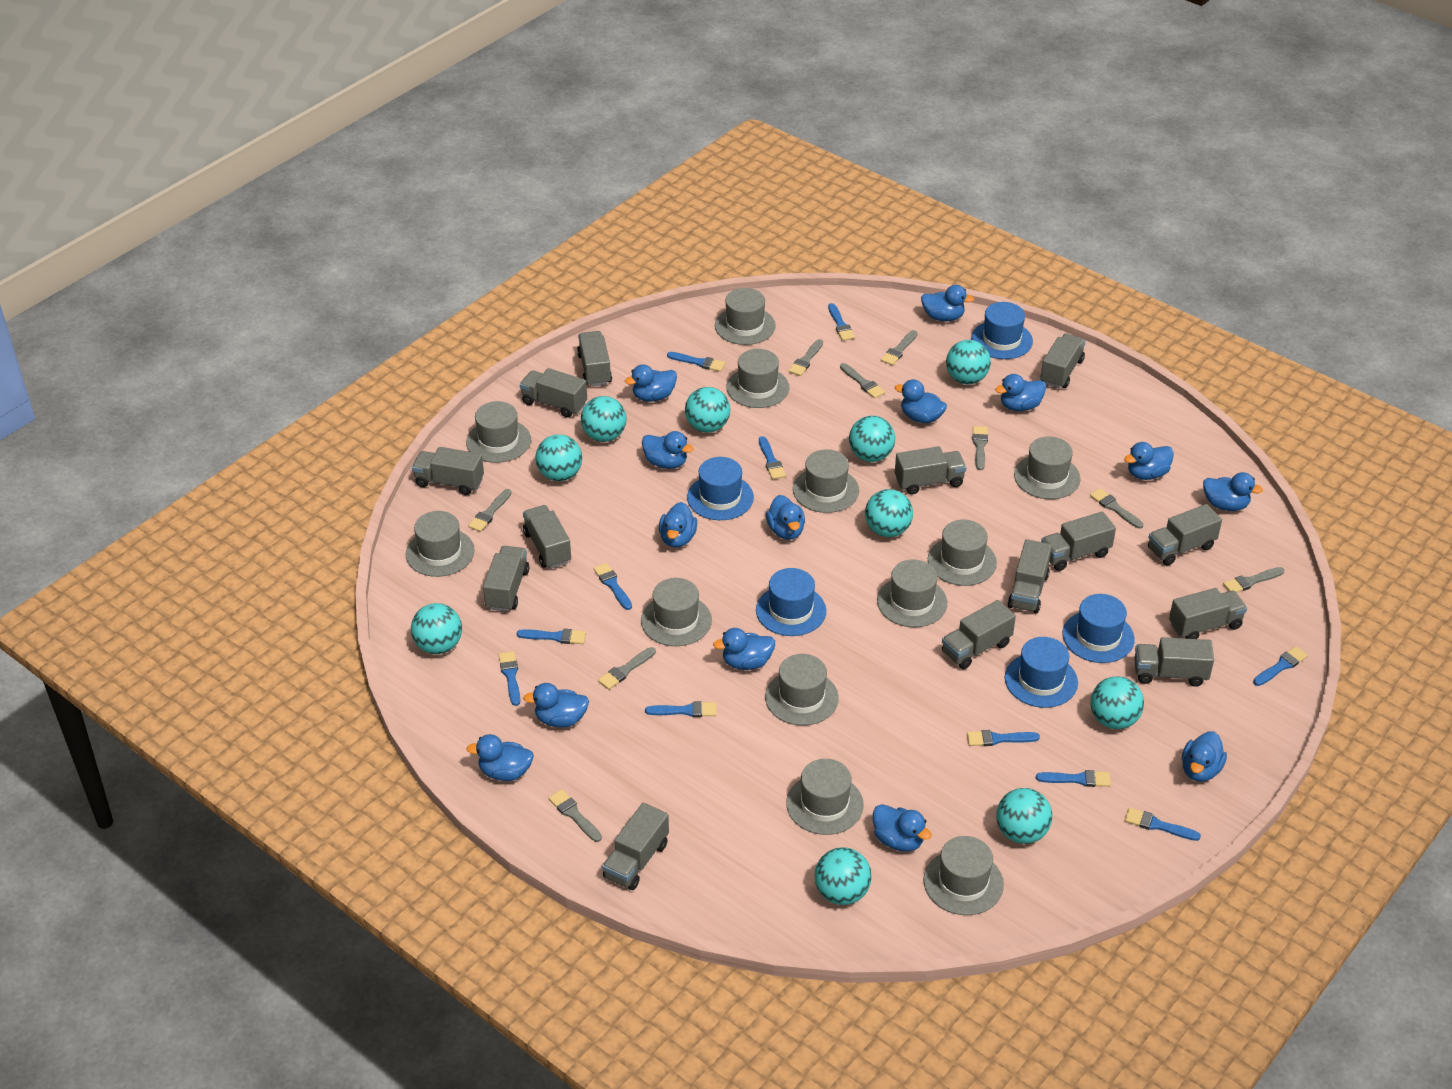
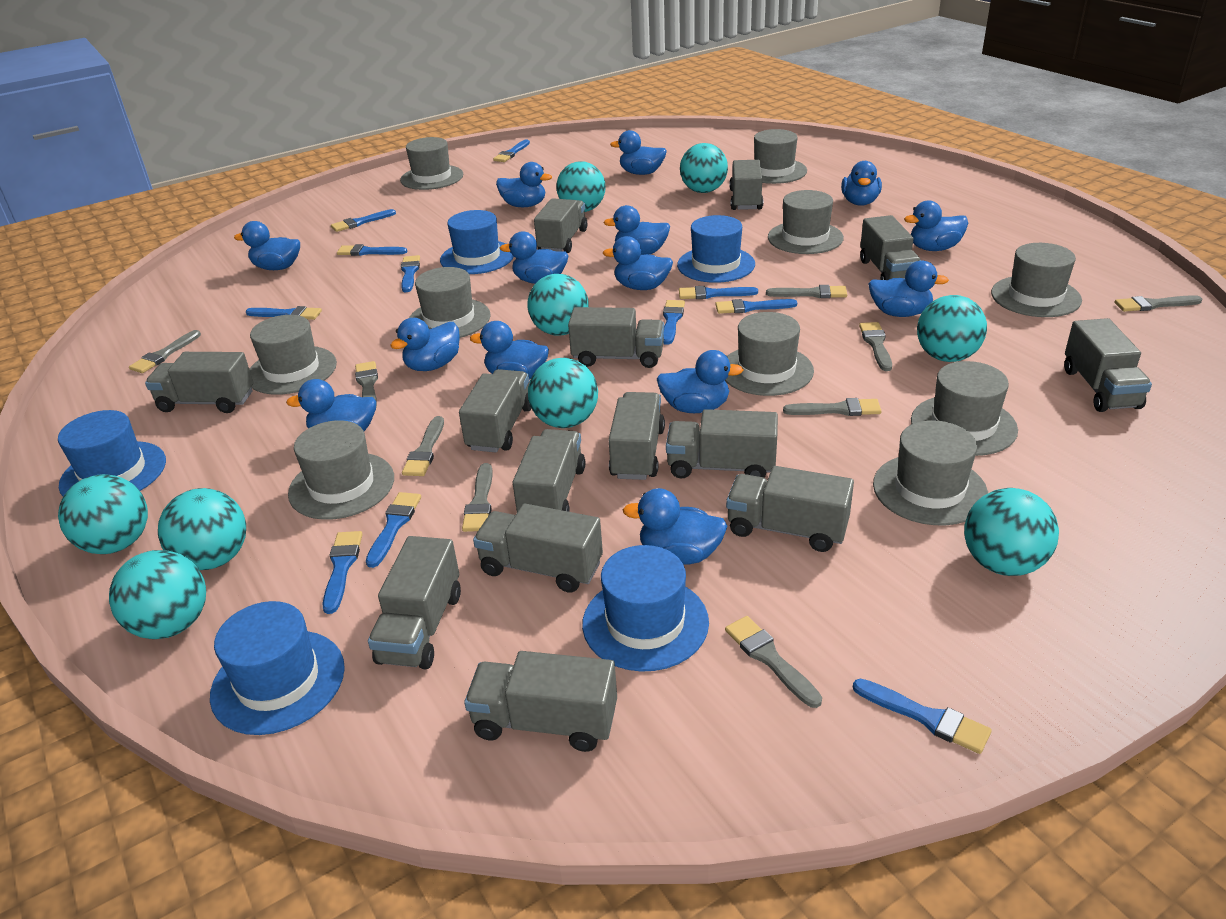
grey hat: [406,511,475,577] [466,401,531,463] [641,578,712,646] [715,288,776,345] [727,349,789,408] [765,654,839,726] [786,759,864,835] [793,449,859,513] [877,559,947,627] [923,836,1004,915] [928,520,997,586] [1014,436,1081,499] = 12 -> [249,315,337,395] [288,420,394,520] [400,137,463,190] [409,267,491,338] [725,312,814,396] [754,129,807,184] [768,190,844,254] [873,420,988,525] [911,361,1018,456] [991,243,1082,317] = 10
turquoise ball: [411,603,462,654] [535,434,582,481] [581,396,626,442] [685,387,730,433] [814,847,872,905] [849,416,895,462] [865,489,913,537] [946,340,991,384] [996,788,1052,844] [1090,676,1144,729] = 10 -> [58,474,148,554] [109,550,206,639] [158,488,246,570] [528,274,589,336] [528,358,598,428] [556,161,606,212] [680,143,728,193] [917,295,987,362] [964,488,1059,576] = 9

